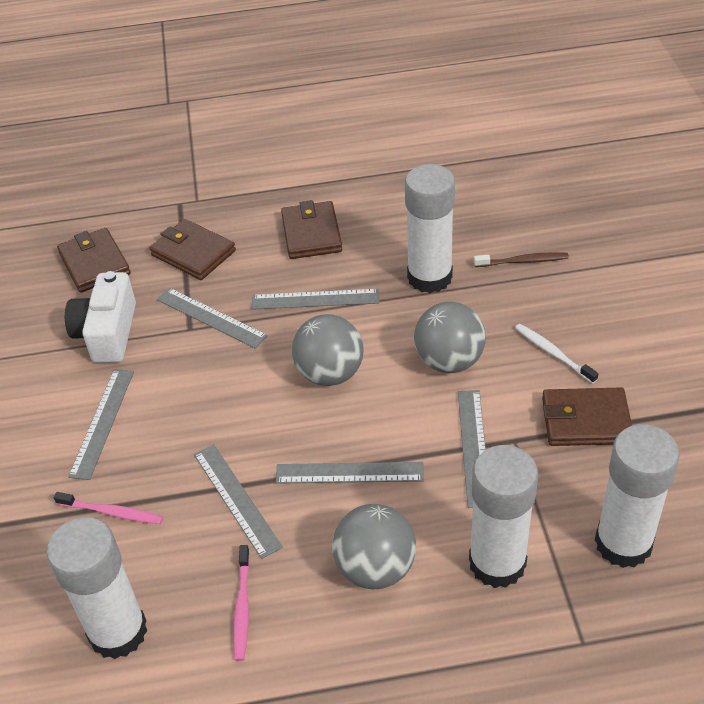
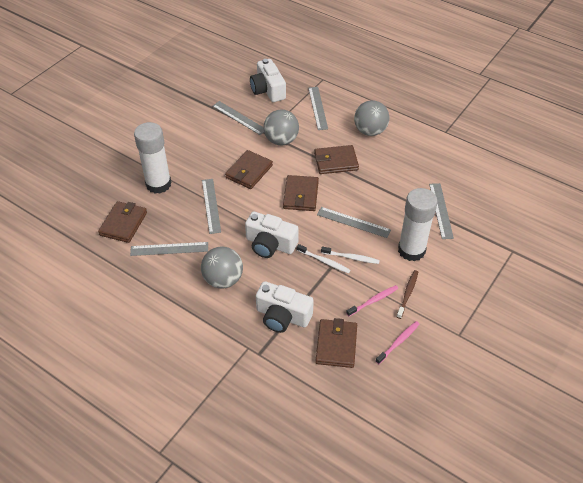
brown wallet: [57,228,131,293] [150,219,236,280] [281,200,342,259] [542,387,632,446] = 4 -> [98,201,147,243] [225,150,273,189] [283,175,319,211] [314,145,359,174] [316,318,357,368] = 5
white camera: [65,271,136,363] = 1 -> [245,212,299,258] [250,59,286,102] [256,281,314,333] = 3
white glue stick: [47,517,147,659] [405,164,455,293] [469,445,538,588] [595,424,680,568] = 4 -> [134,122,172,193] [398,188,438,262] = 2
white toothbrush: [515,324,599,384] = 1 -> [297,244,351,273] [321,246,380,264] = 2

